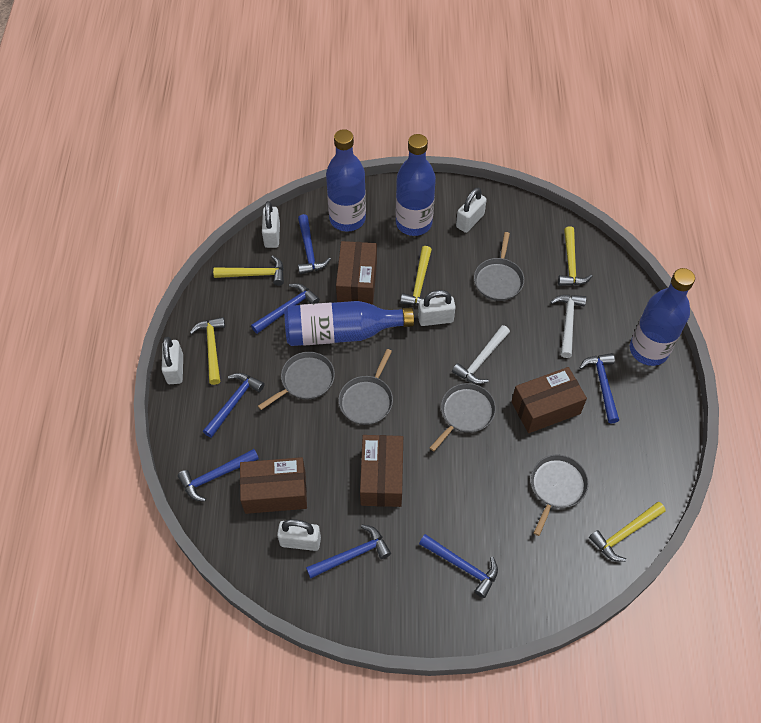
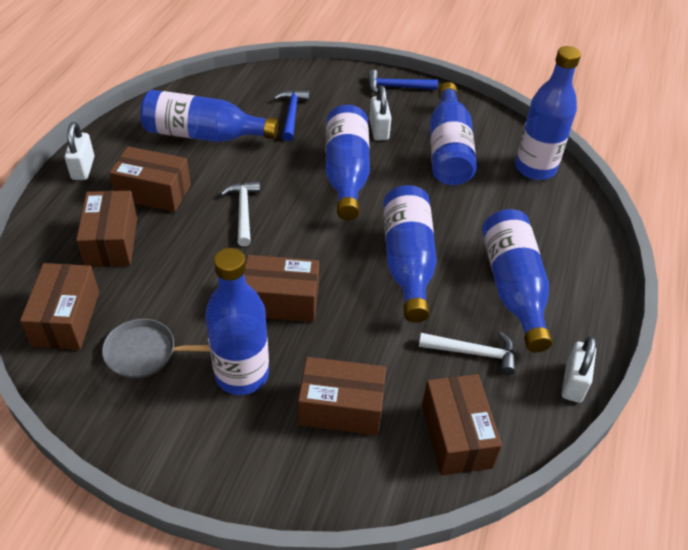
blue bottle: [284,301,414,346] [326,129,366,232] [396,134,436,236] [630,268,695,366] = 4 -> [140,90,278,142] [205,248,269,395] [326,105,370,220] [383,185,437,323] [430,82,477,185] [482,209,552,352] [515,46,581,180] = 7
blue hammer: [178,449,259,502] [203,373,265,438] [251,283,320,334] [298,214,331,274] [306,525,391,579] [419,534,498,598] [579,353,619,423] = 7 -> [274,90,309,141] [368,69,438,93] = 2
brown box: [240,457,307,514] [336,241,377,305] [360,435,403,507] [511,367,587,433] = 4 -> [20,263,99,350] [76,191,137,267] [109,146,191,212] [244,255,319,322] [298,357,386,435] [422,374,502,476] = 6
grey pan: [258,352,335,410] [339,349,393,425] [430,383,496,451] [474,232,524,301] [531,455,589,536] = 5 -> [102,319,210,378] = 1
white padlock: [162,337,183,384] [262,201,280,248] [277,519,321,551] [418,290,456,326] [456,188,487,233] = 5 -> [65,122,94,180] [369,85,391,140] [562,336,596,403] = 3
yellow hammer: [190,317,225,385] [213,255,284,286] [400,246,436,305] [558,226,593,286] [589,502,666,562] = 5 -> none = 0

